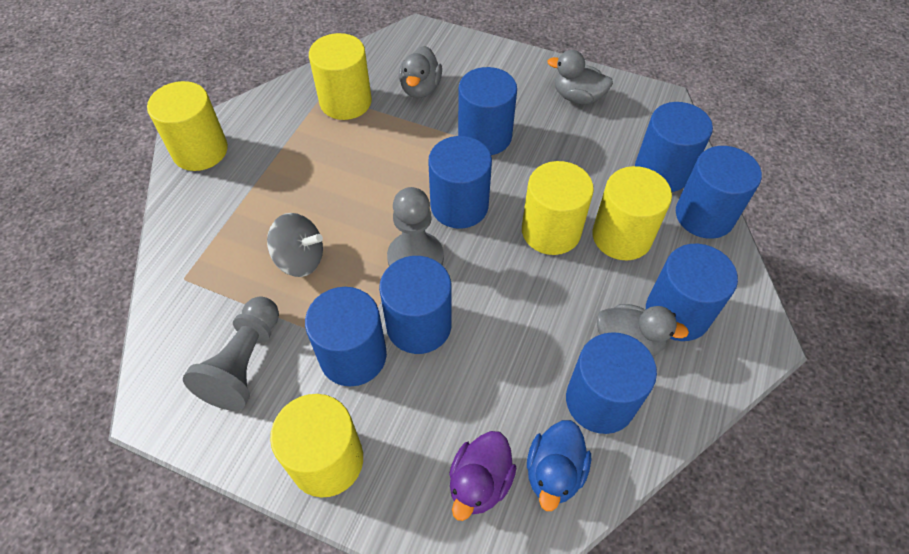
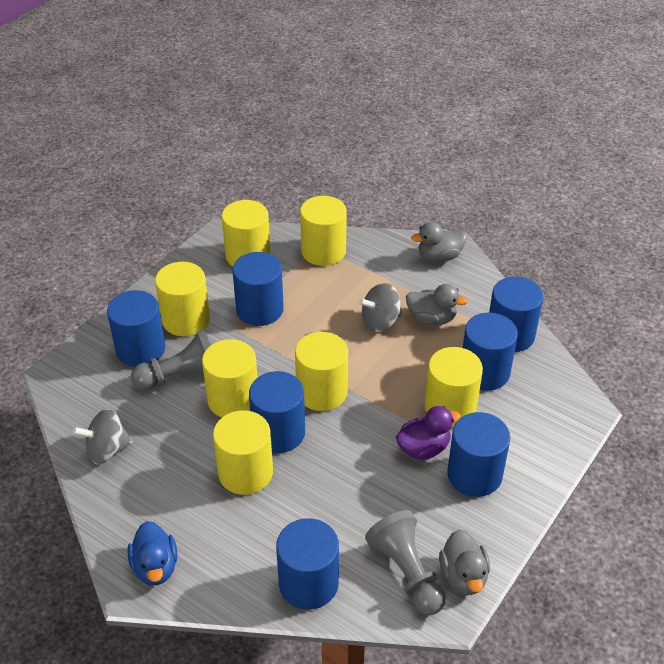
blue cylinder: [305,287,387,386] [379,256,452,354] [428,136,492,229] [458,67,517,155] [566,332,657,434] [635,102,713,192] [646,244,738,341] [676,146,762,239] = 8 -> [107,290,165,367] [232,252,284,326] [249,371,305,453] [276,518,339,609] [447,412,510,497] [463,313,518,391] [489,276,543,352] = 7
grey spinning top: [267,213,323,277] = 1 -> [73,409,133,465] [359,283,402,332] = 2
yellow cylinder: [147,81,228,171] [270,394,363,498] [309,33,372,120] [522,161,594,255] [592,166,672,260] = 5 -> [155,262,210,336] [202,339,258,417] [213,410,273,495] [222,200,271,267] [295,332,348,411] [300,196,347,266] [424,347,483,427] = 7

